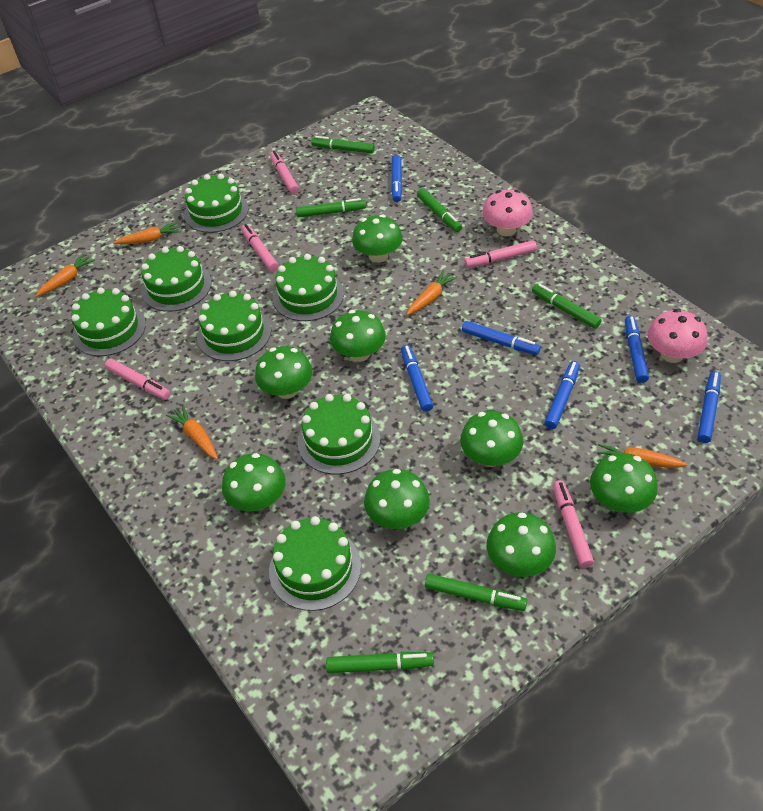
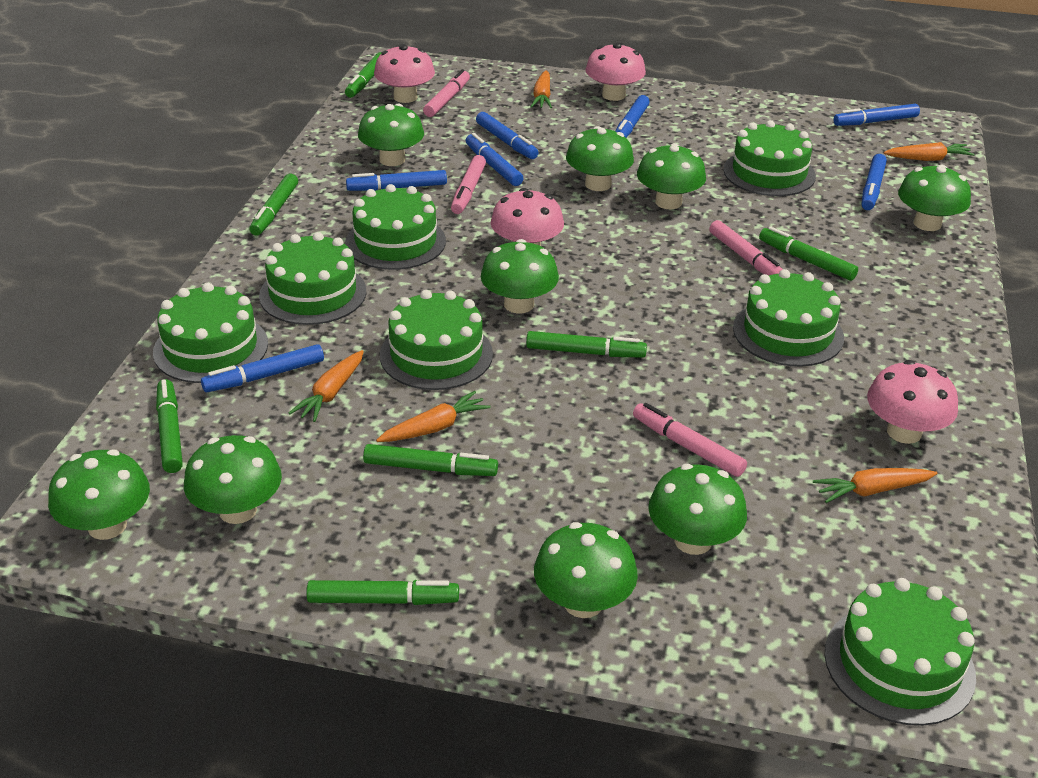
blue marker: [391,155,402,202] [401,345,433,412] [462,321,541,355] [545,361,580,429] [625,316,649,383] [698,371,721,443] = 6 -> [201,344,324,392] [346,170,447,191] [466,133,524,186] [476,112,538,159] [615,95,650,138] [834,104,920,126] [862,154,887,210] = 7
green marker: [296,198,366,218] [311,136,375,153] [326,652,434,673] [417,188,462,232] [425,574,527,611] [532,284,602,329] = 6 -> [156,379,183,473] [249,174,298,236] [306,580,459,605] [345,52,382,98] [363,444,498,476] [526,331,647,358] [759,226,858,281] = 7
green mushroom: [222,453,286,511] [255,346,313,399] [330,310,386,362] [352,215,403,263] [364,469,430,529] [460,410,523,467] [487,512,556,577] [590,453,658,513] = 8 -> [48,449,150,540] [184,435,282,524] [358,103,424,166] [481,239,559,314] [534,522,638,618] [566,126,634,191] [637,143,706,209] [648,464,747,555] [898,165,971,231] = 9
pink marker: [105,359,171,400] [241,224,278,271] [270,151,299,194] [464,240,537,268] [553,480,594,568] = 5 -> [423,69,470,117] [451,155,486,214] [633,403,747,477] [709,220,783,276] = 4
pink mushroom: [483,190,533,236] [648,309,707,363] = 2 -> [374,44,435,103] [491,188,564,246] [585,43,646,101] [867,360,958,444] = 4

